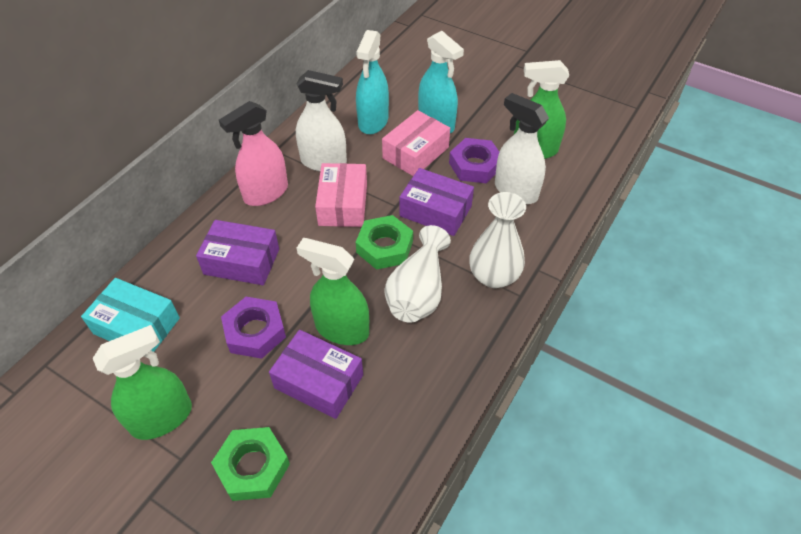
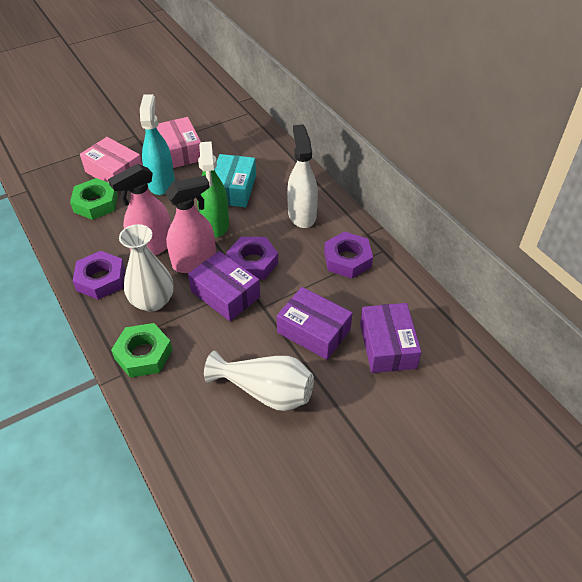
green spray bottle: [93,325,192,440] [297,238,369,345] [514,60,569,159] = 3 -> [197,141,229,238] = 1
pink spray bottle: [219,101,288,206] = 1 -> [108,164,171,256] [165,175,216,273] = 2
purple nut: [221,297,286,359] [449,138,499,183] = 2 -> [73,251,125,300] [226,237,278,280] [324,232,373,278] = 3
turquoise spray bottle: [356,30,389,134] [418,31,464,133] = 2 -> [140,94,175,195] = 1
white spray bottle: [296,70,347,172] [495,93,549,204] = 2 -> [287,124,318,228] = 1

